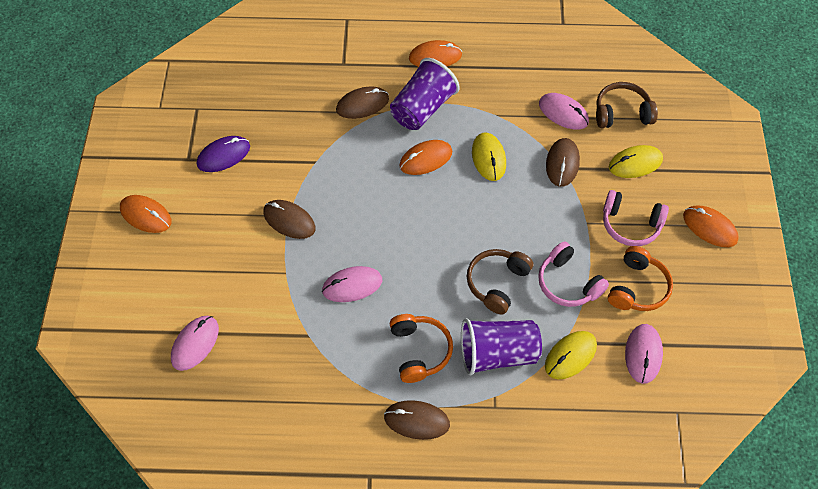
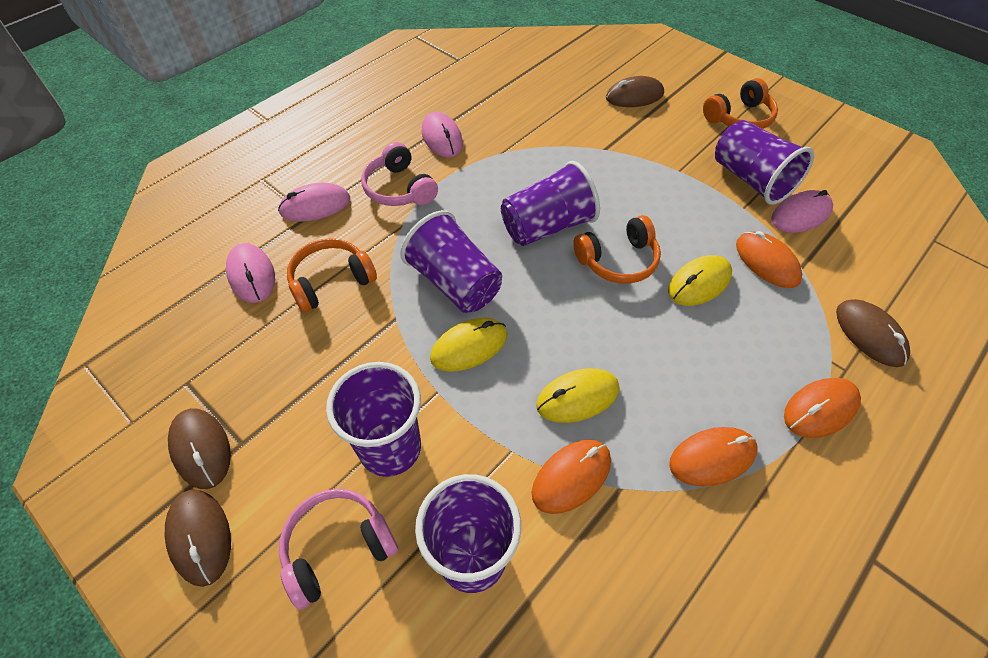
brown headphones: [467,249,533,315] [596,82,658,128] = 2 -> none = 0
orange headphones: [390,314,453,383] [608,246,673,311] = 2 -> [287,238,377,312] [573,215,661,284] [703,78,778,129] = 3
purple cup: [390,58,459,130] [461,318,542,375] = 2 -> [326,362,421,477] [400,210,502,313] [415,474,521,593] [501,161,600,246] [715,120,814,205] = 5
purple mouse: [197,136,250,172] = 1 -> none = 0

